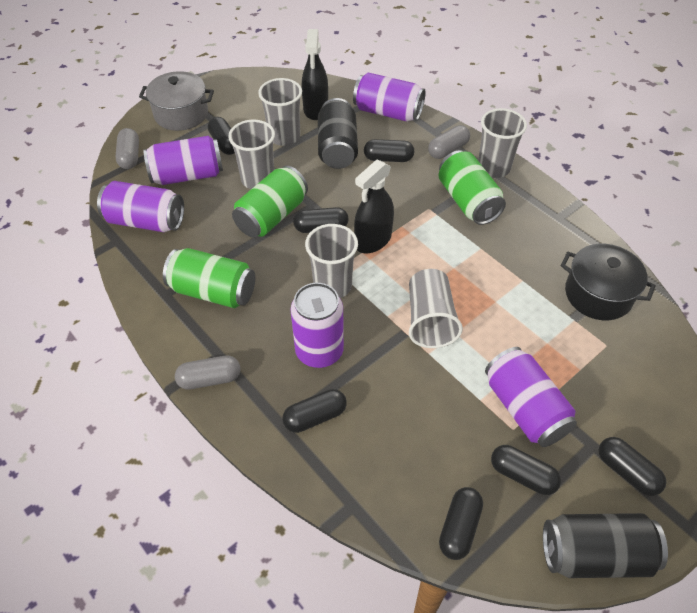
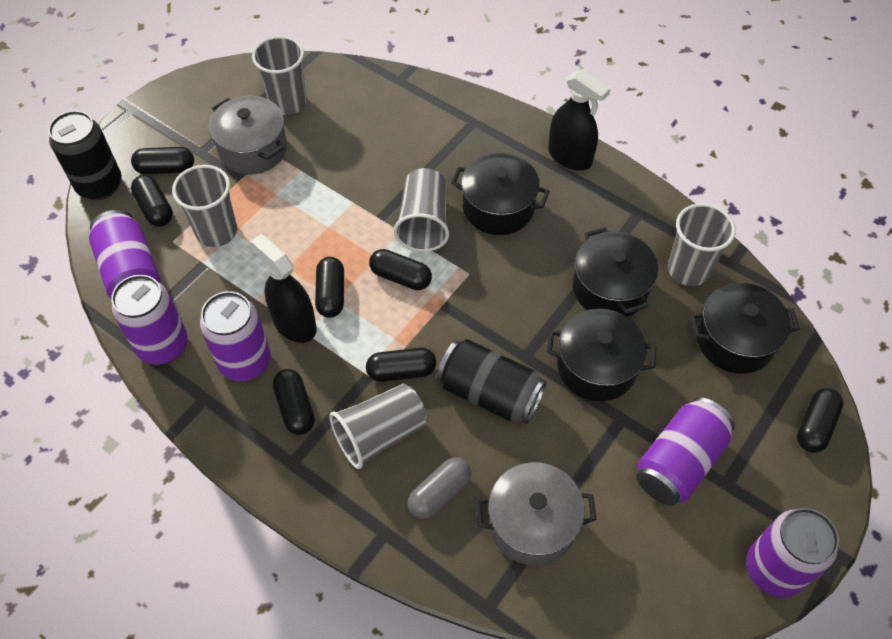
black pot: [561,244,656,320] = 1 -> [451,153,549,235] [547,309,656,401] [573,227,658,317] [690,283,800,374] = 4
green can: [163,248,255,308] [232,166,308,238] [439,150,506,225] = 3 -> none = 0
grey capsule: [116,128,139,169] [175,356,240,390] [428,125,470,159] = 3 -> [408,457,471,519] = 1
grey pot: [139,71,214,131] = 1 -> [209,96,287,175] [476,462,597,566] = 2

